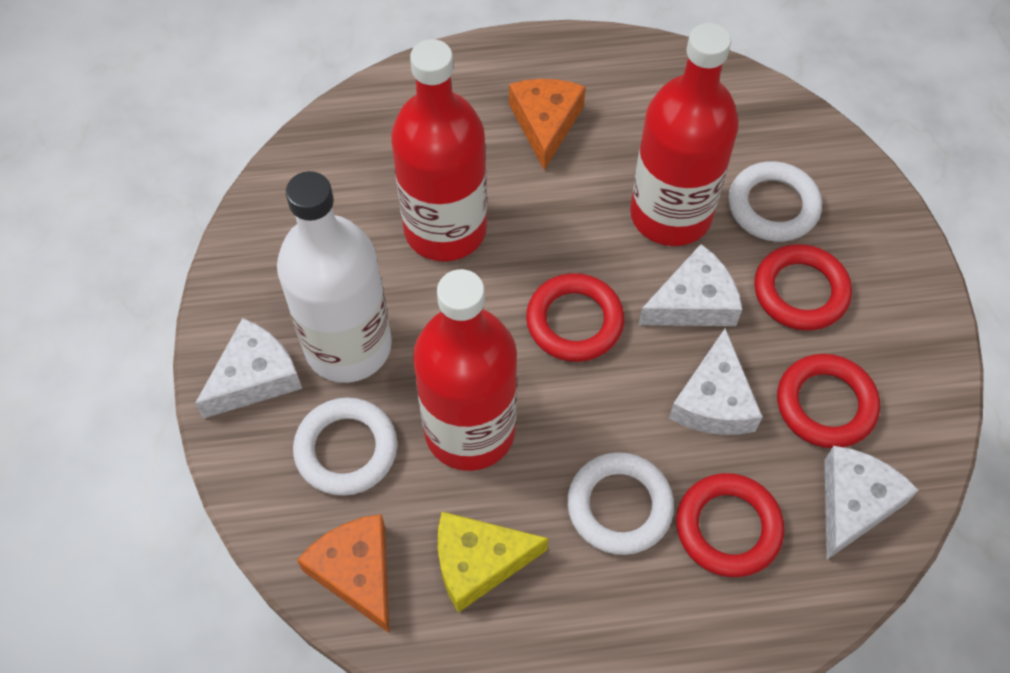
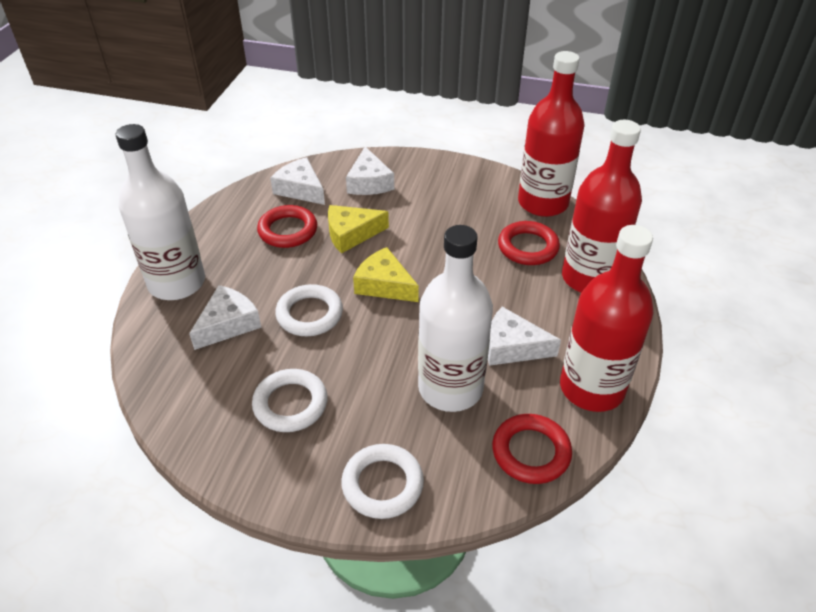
orange cheese: [297,514,390,633] [509,79,586,170] = 2 -> none = 0
red ring: [526,273,624,362] [676,473,785,577] [754,244,852,330] [777,354,880,448] = 4 -> [257,205,317,248] [492,414,572,484] [498,221,560,265] = 3
white bottle: [277,171,392,383] = 1 -> [116,124,205,300] [418,225,493,412] = 2
yellow cheese: [438,512,548,613] = 1 -> [328,205,389,254] [353,247,419,302] = 2

